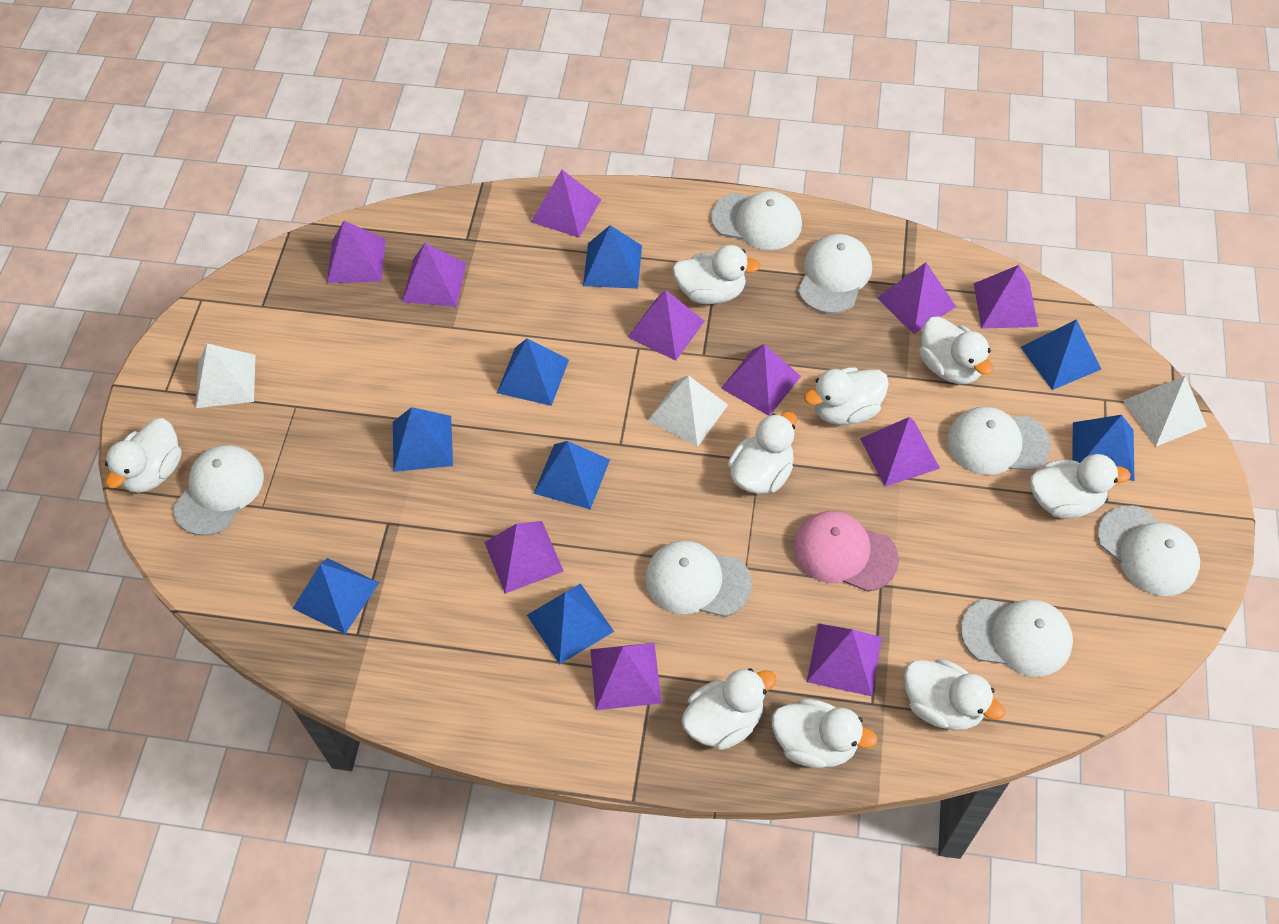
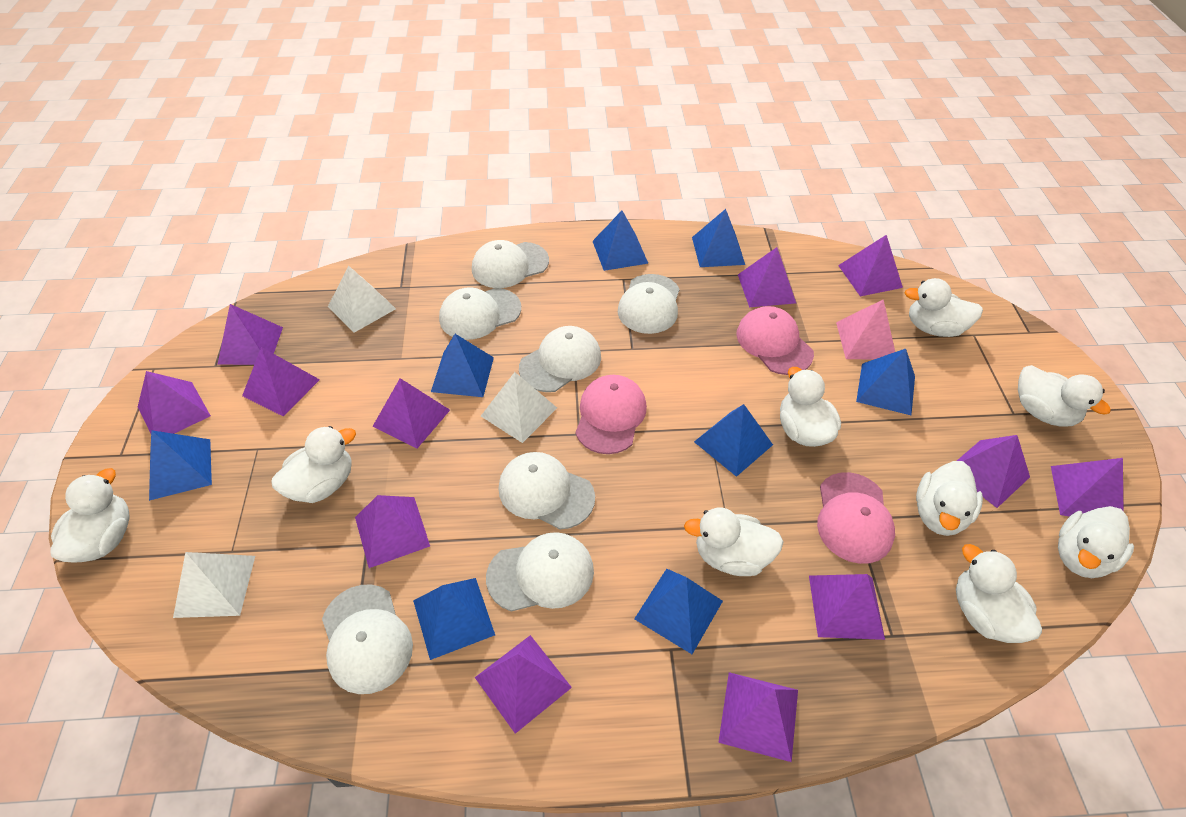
pink cap: [793,511,899,592] = 1 -> [575,375,647,454] [736,306,814,375] [817,472,895,564] = 3
pink pyramid: none = 0 -> [836,299,895,359] = 1
purple pyramid: [327,221,386,283] [402,243,467,307] [484,521,564,594] [531,170,601,238] [590,643,661,710] [628,290,705,361] [721,344,801,416] [807,623,882,696] [860,417,940,487] [877,262,956,334] [974,265,1038,329] = 11 -> [138,371,211,434] [218,304,283,365] [242,347,320,416] [355,495,430,568] [372,378,450,449] [475,635,572,734] [718,672,798,762] [738,247,796,307] [809,574,885,640] [838,235,903,296] [957,435,1030,508] [1051,458,1123,517] = 12

